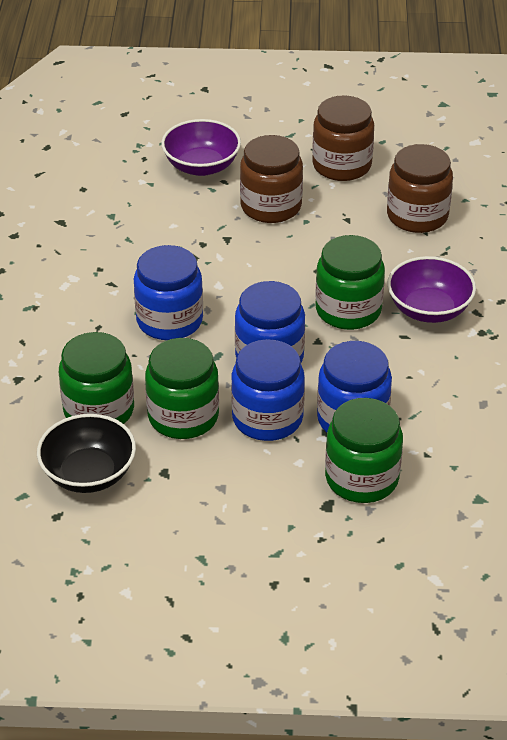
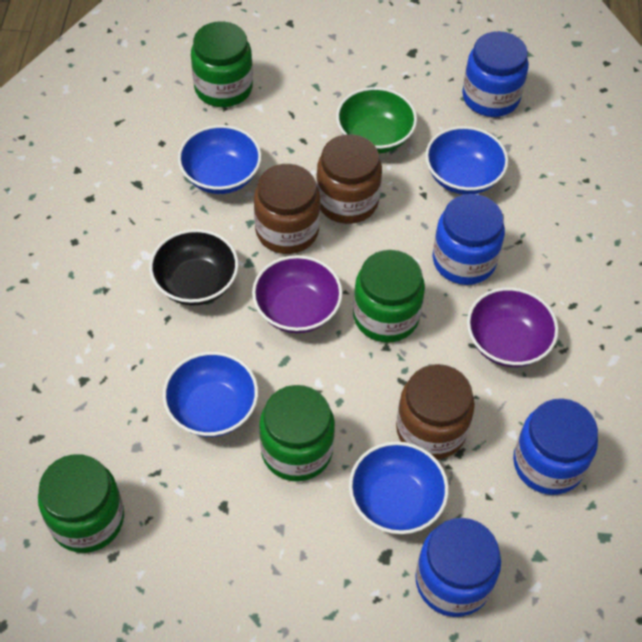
blue bowl: none = 0 -> [163,352,258,437] [178,125,262,194] [349,441,449,534] [425,126,508,195] = 4
green bowl: none = 0 -> [336,87,417,153] = 1

